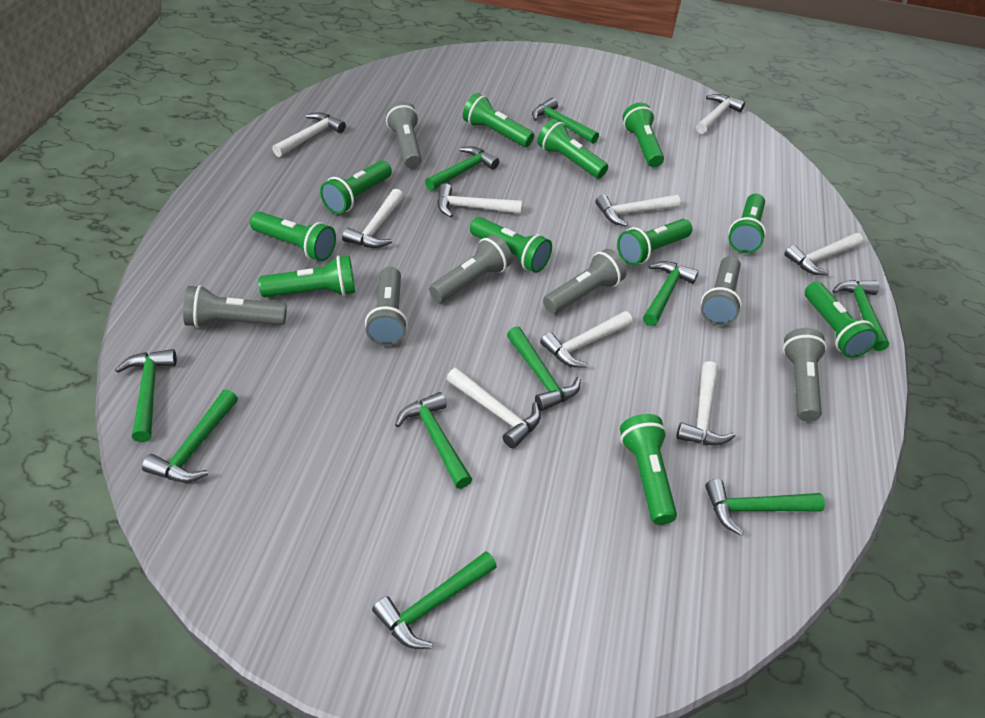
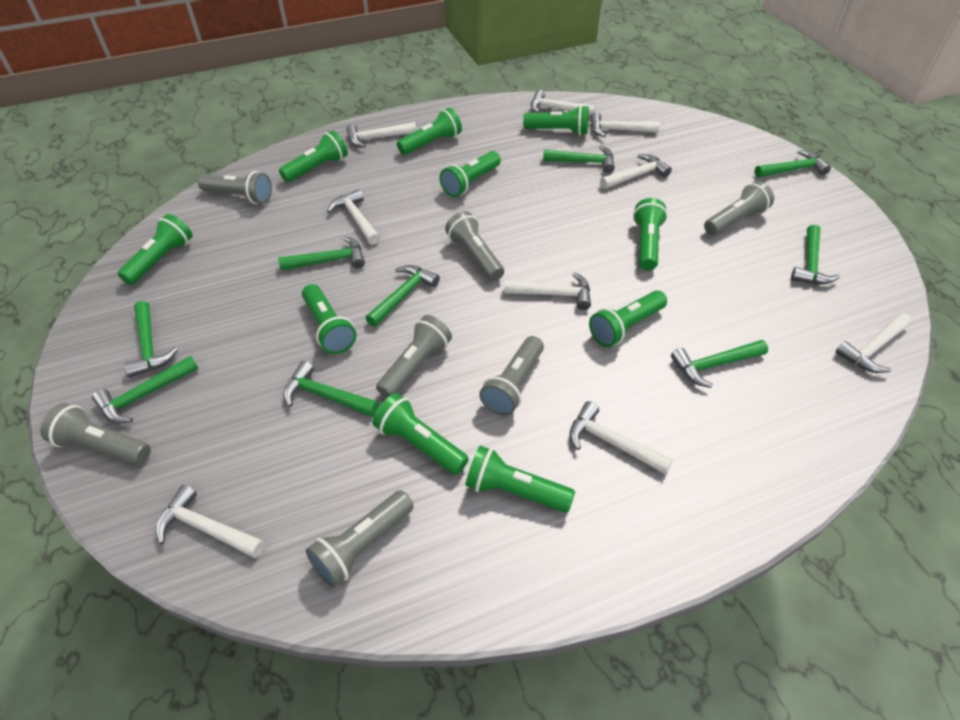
green flashlight: [250,212,336,261] [258,255,355,297] [320,161,392,214] [463,93,534,147] [470,217,552,273] [537,119,608,178] [617,219,692,265] [620,414,677,525] [623,103,664,167] [728,194,766,253] [805,282,878,358] = 11 -> [117,214,193,285] [279,130,348,182] [302,284,357,354] [373,393,469,475] [397,108,462,155] [440,151,501,197] [465,445,575,513] [523,105,589,136] [589,290,667,347] [633,198,668,271] = 10
green hammer: [115,349,177,442] [142,389,238,482] [372,551,497,649] [395,392,472,489] [425,146,499,191] [507,326,581,411] [532,98,599,144] [643,261,699,326] [705,479,825,536] [833,280,889,351] = 10 -> [92,356,199,423] [124,301,178,378] [278,236,365,270] [283,361,379,417] [366,265,440,327] [543,146,615,173] [671,340,768,388] [755,150,831,177] [791,225,840,284] = 9

